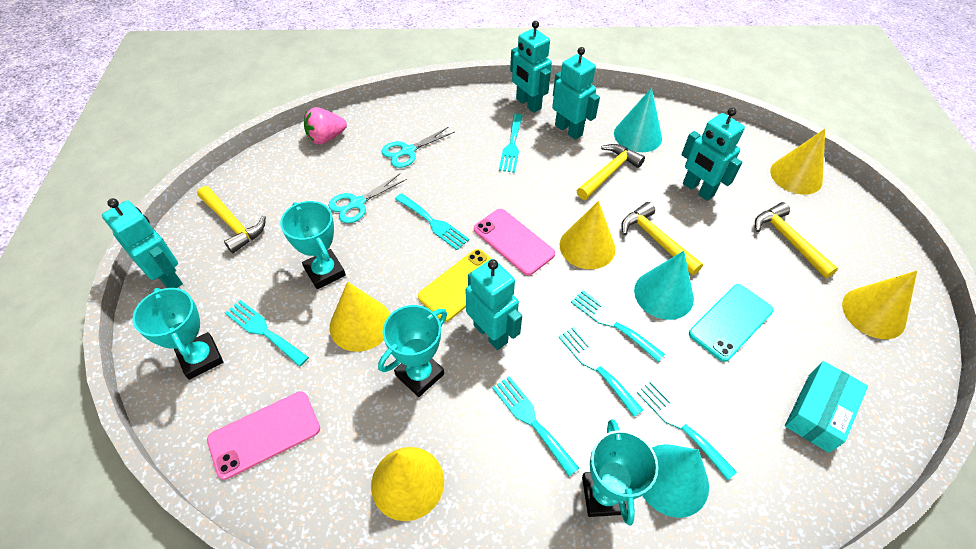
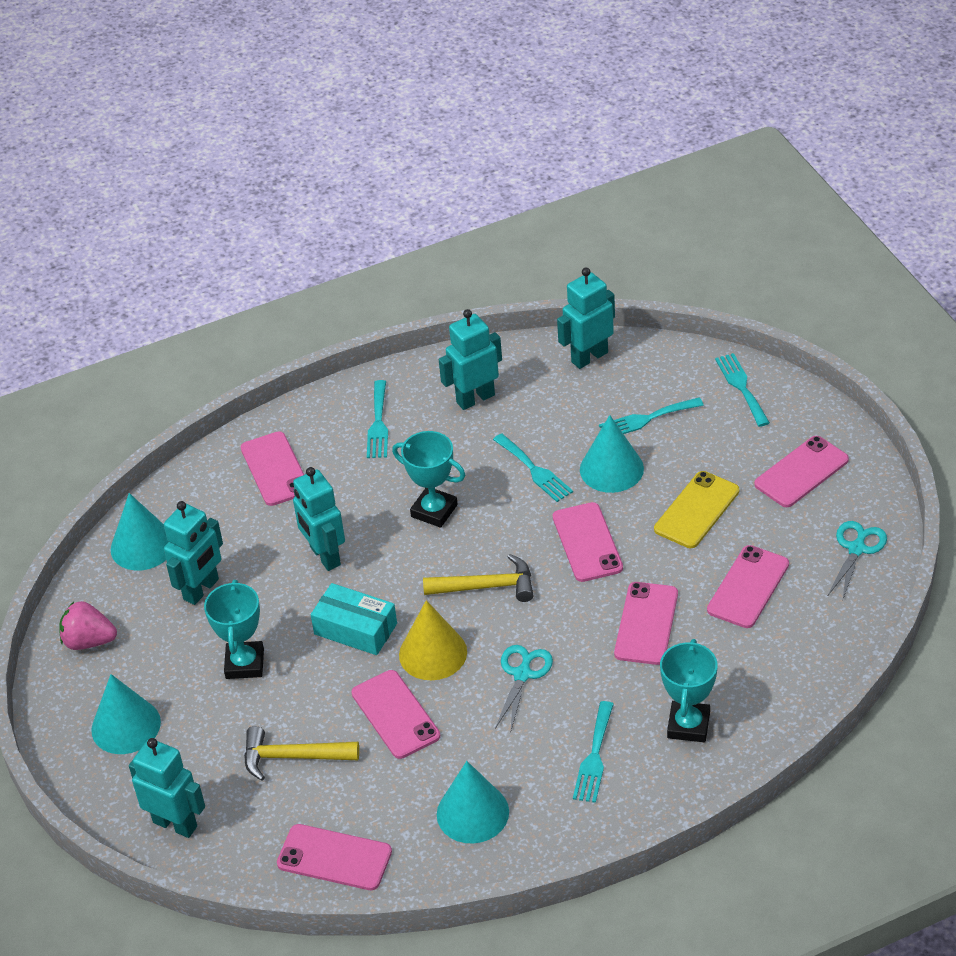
pink phone: [207,391,320,480] [474,209,555,275] = 2 -> [241,431,304,506] [277,824,392,890] [351,670,440,759] [553,502,623,582] [614,582,678,665] [707,545,789,628] [754,436,849,507] = 7
turquoise cone: [614,88,662,152] [634,251,694,320] [642,444,709,518] = 3 -> [91,674,161,754] [111,493,169,571] [437,761,509,843] [580,415,644,493] = 4
turquoise fork: [225,300,309,367] [395,193,469,250] [492,376,579,476] [499,114,523,173] [558,327,643,417] [571,290,665,362] [637,380,737,480] = 7 -> [367,380,388,458] [493,433,573,502] [573,701,614,803] [599,397,704,434] [715,353,770,427] = 5
turquoise phone: [689,284,774,362] = 1 -> none = 0
turquoise trophy: [132,288,223,380] [280,201,346,289] [378,305,447,397] [582,419,658,525] = 4 -> [204,580,264,679] [392,431,466,528] [660,639,717,742] = 3
yellow cone: [330,282,390,352] [371,447,444,521] [560,201,616,269] [770,129,825,195] [842,271,917,339] = 5 -> [399,600,467,680] = 1
yellow hammer: [197,186,266,253] [577,144,645,200] [621,202,703,275] [755,202,838,278] = 4 -> [244,726,359,781] [423,554,533,602] = 2

